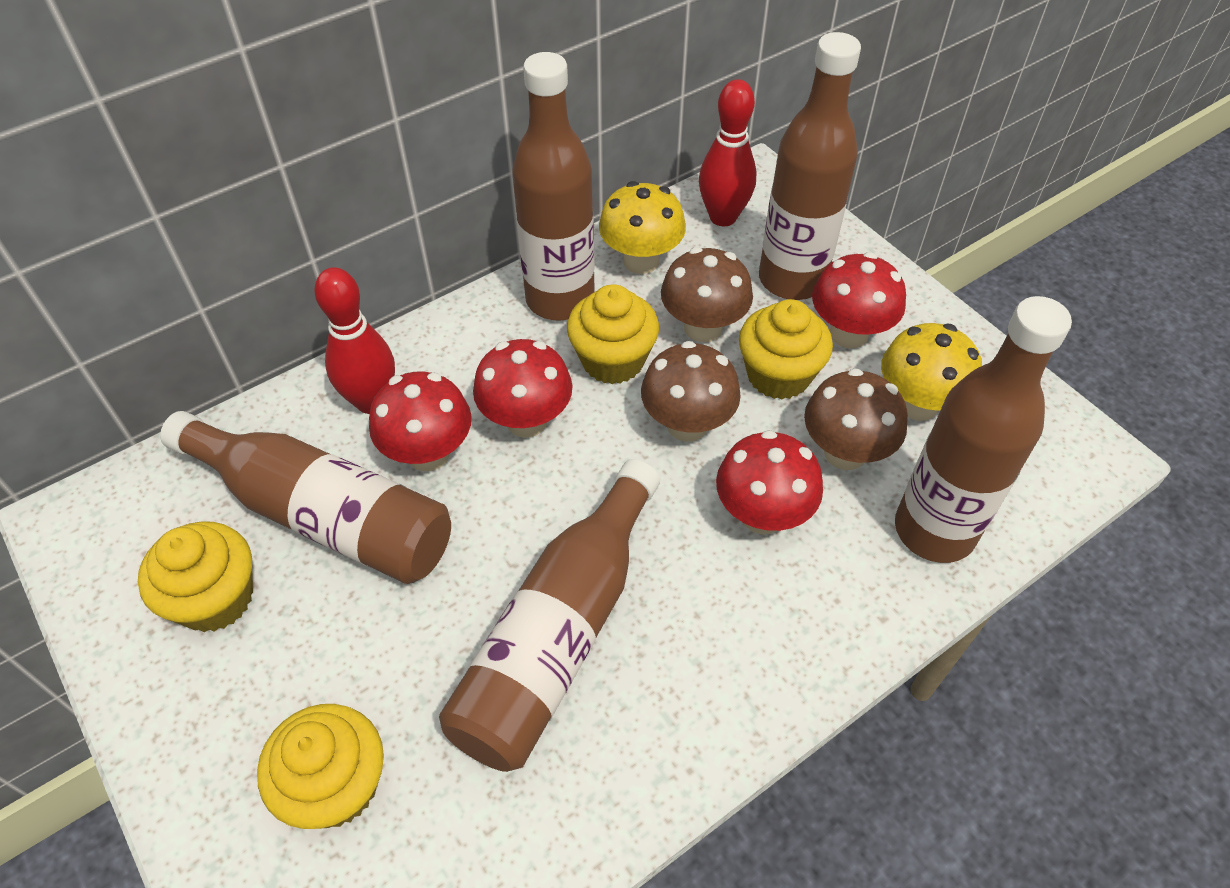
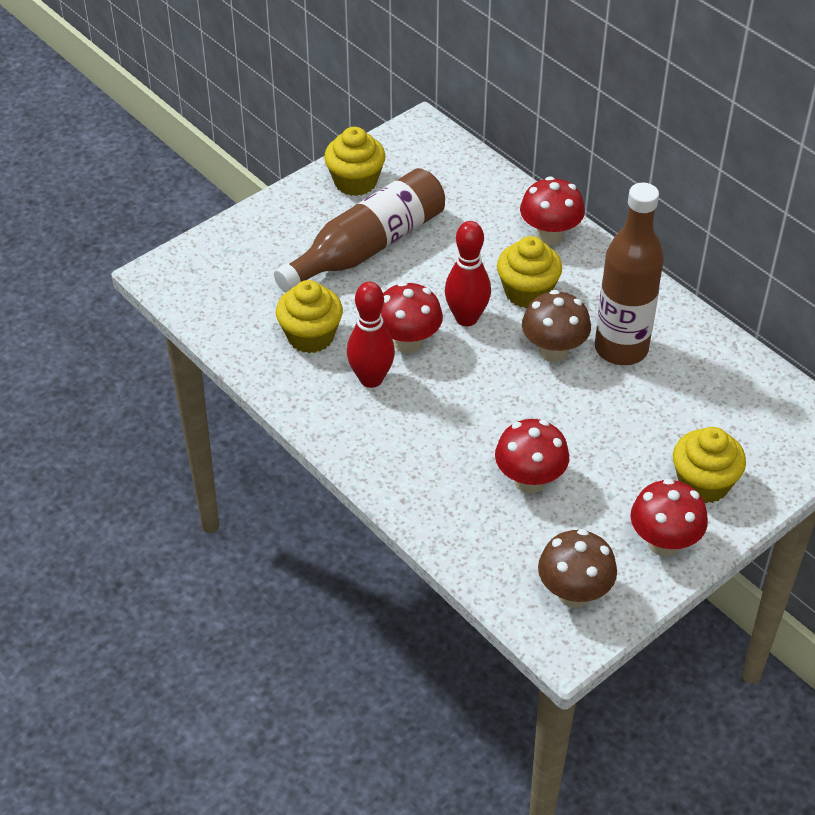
brown bottle: [160,411,451,584] [439,459,660,772] [512,52,595,321] [759,32,861,300] [895,296,1072,563] = 5 -> [274,168,445,293] [595,183,664,365] = 2
brown mushroom: [641,341,741,442] [661,247,753,342] [804,368,908,470] = 3 -> [522,290,591,362] [538,529,617,608] = 2
yellow mushroom: [599,181,686,274] [881,323,982,421] = 2 -> none = 0

